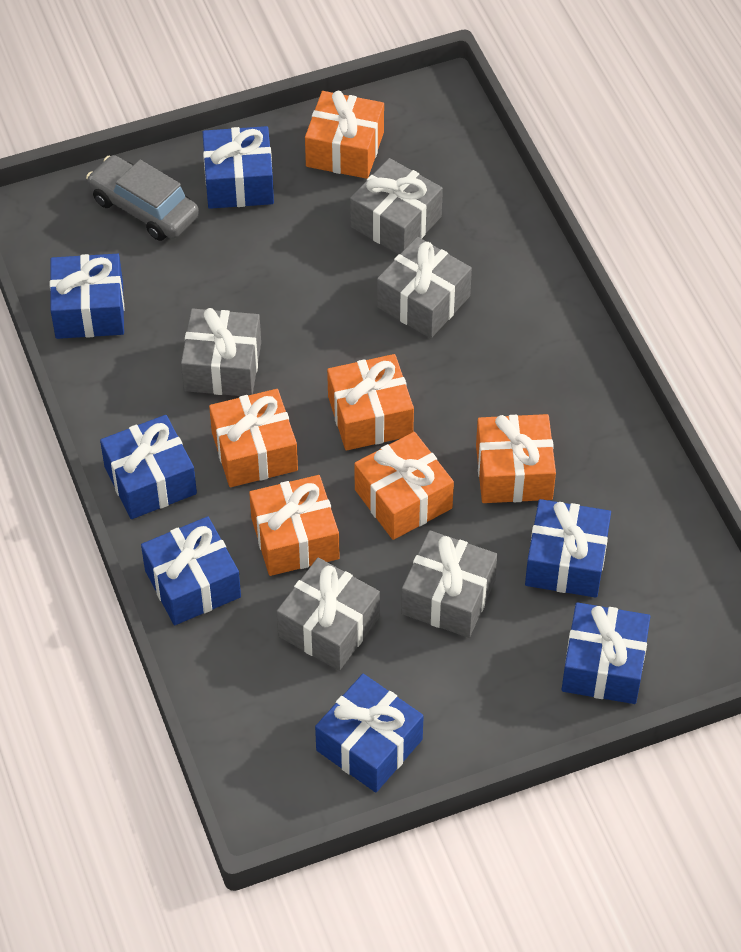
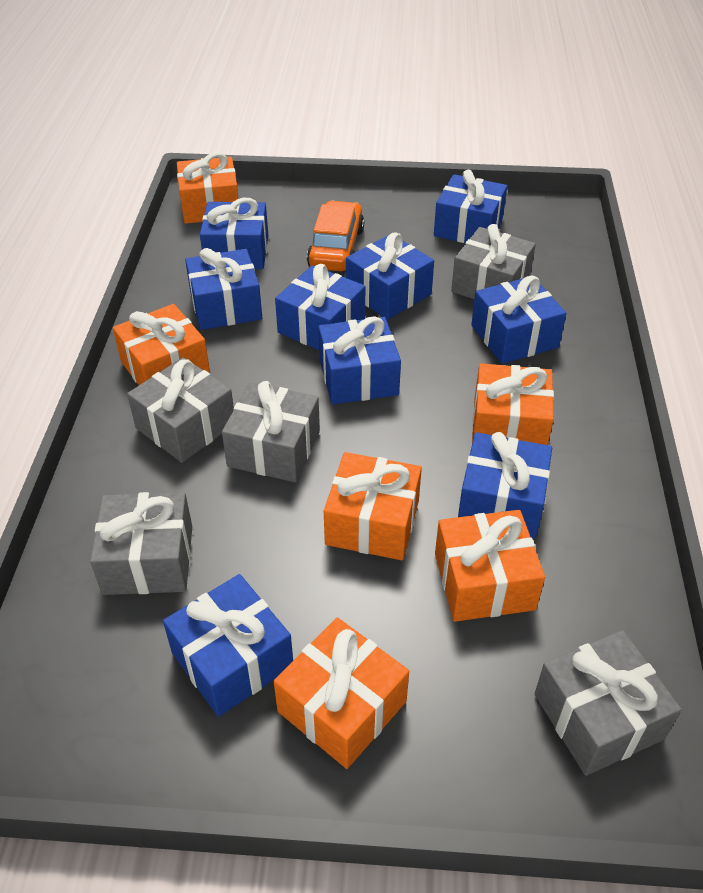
blue gift: [50,254,124,339] [100,415,197,519] [141,516,241,625] [203,126,274,209] [315,674,424,793] [525,499,611,598] [562,602,651,704] = 7 -> [163,574,293,717] [185,248,262,330] [200,198,268,269] [275,264,365,350] [318,316,401,405] [346,232,434,320] [434,170,507,243] [458,432,552,539] [471,276,566,364] = 9
grey car: [86,155,199,241] = 1 -> none = 0
orange car: none = 0 -> [307,201,364,271] = 1

